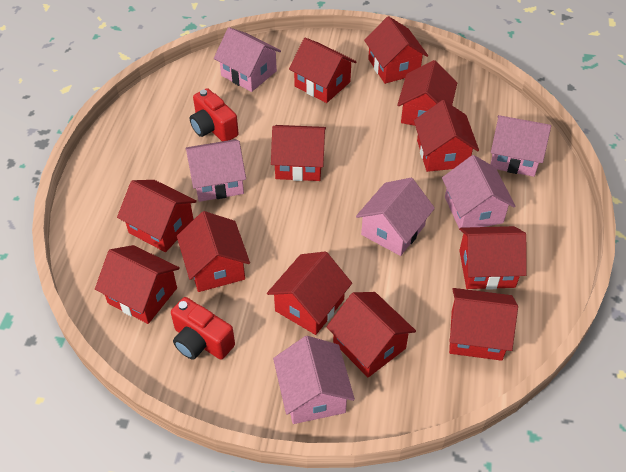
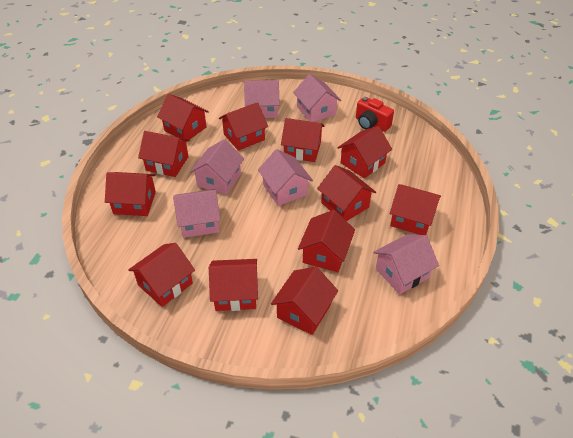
red camera: [171,297,235,360] [190,88,239,141] = 2 -> [356,97,394,132] = 1

